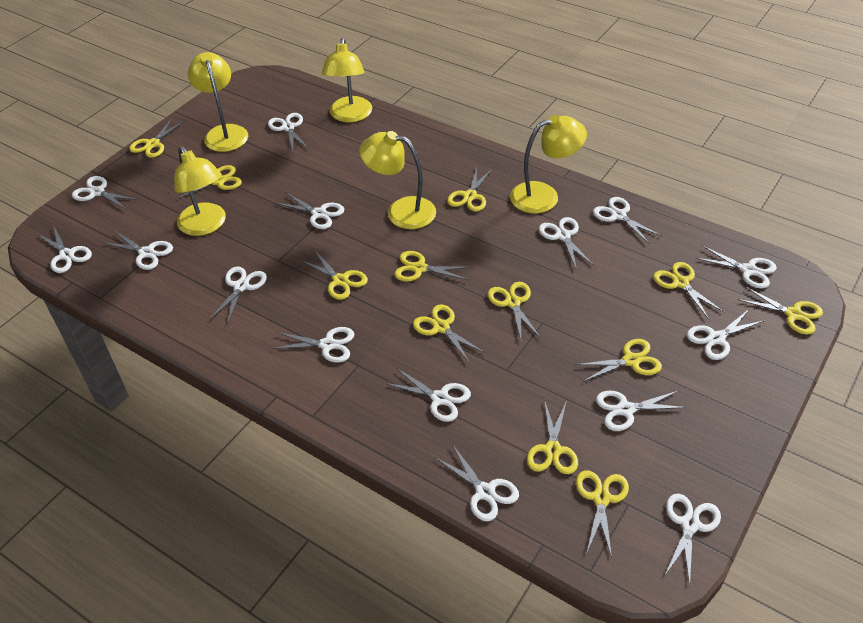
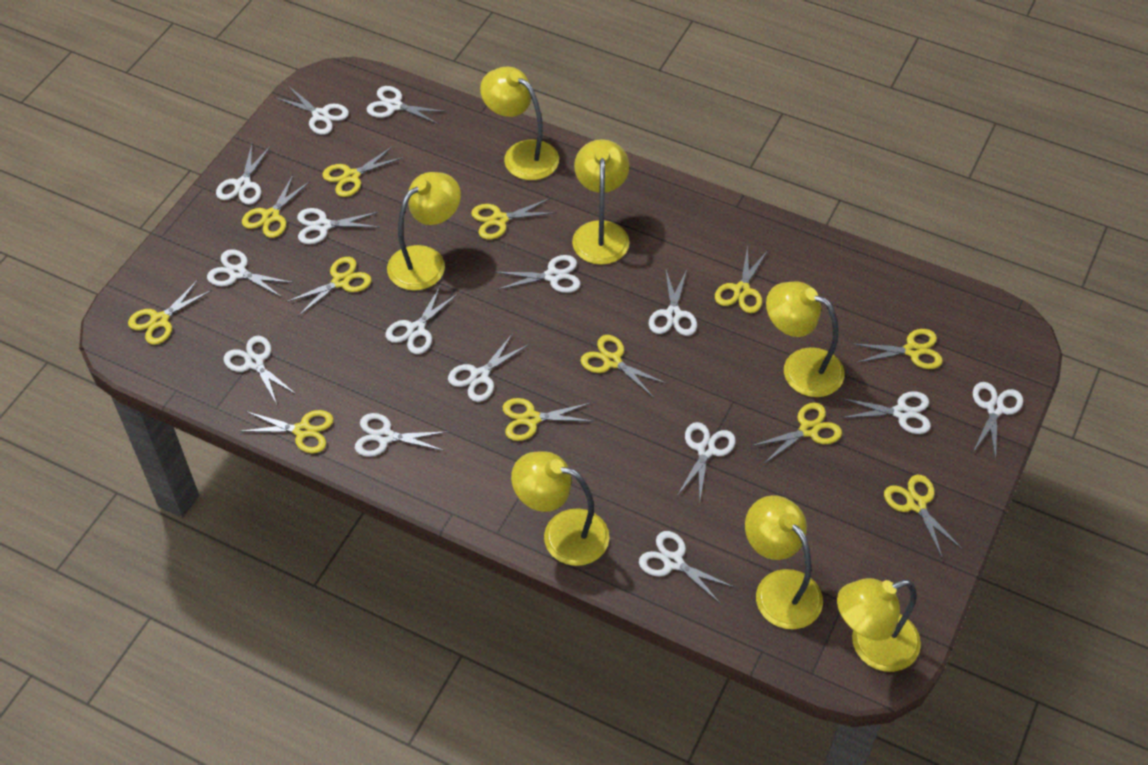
yellow lamp: [174,146,226,236] [188,52,248,152] [322,38,372,122] [359,131,436,229] [510,115,587,213] = 5 -> [387,172,461,291] [480,67,559,180] [511,451,609,566] [572,139,630,265] [745,495,823,629] [766,281,844,397] [837,578,921,672] = 7

